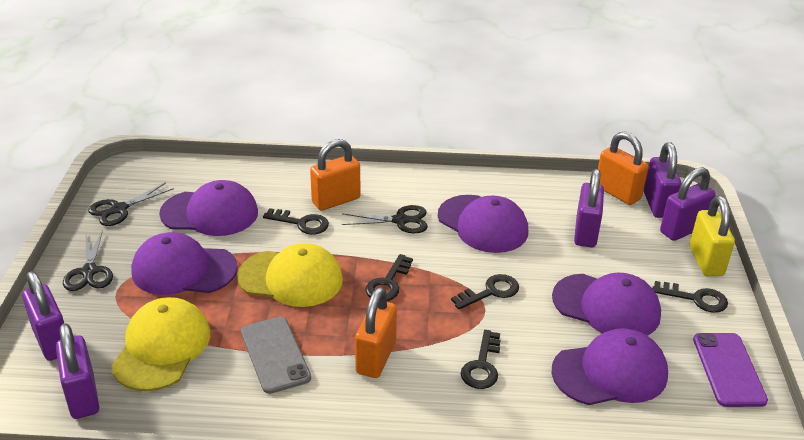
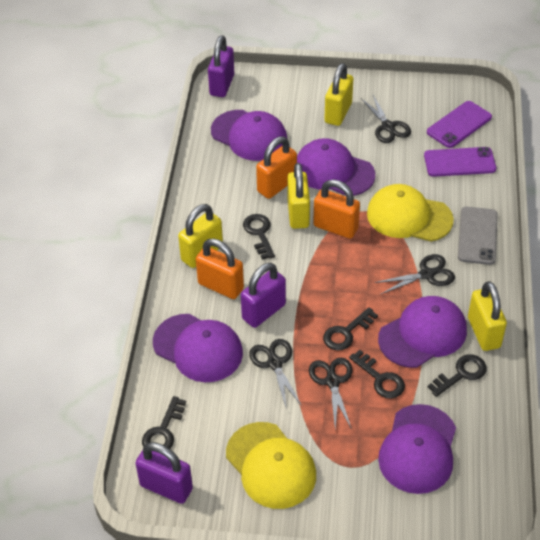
black scissors: [63,230,113,291] [88,182,174,226] [342,205,428,233] = 3 -> [249,339,302,410] [309,358,352,430] [362,95,411,143] [374,254,455,295] = 4
purple padlock: [22,271,64,361] [56,323,99,419] [574,169,604,247] [644,142,682,218] [660,167,716,241] = 5 -> [135,442,193,504] [208,35,234,97] [241,263,286,328] = 3
purple phone: [693,333,768,407] = 1 -> [424,147,496,177] [427,101,492,148] = 2
yellow padlock: [689,196,735,276] = 1 -> [178,204,223,268] [287,163,310,229] [324,63,354,126] [468,281,507,351] = 4

